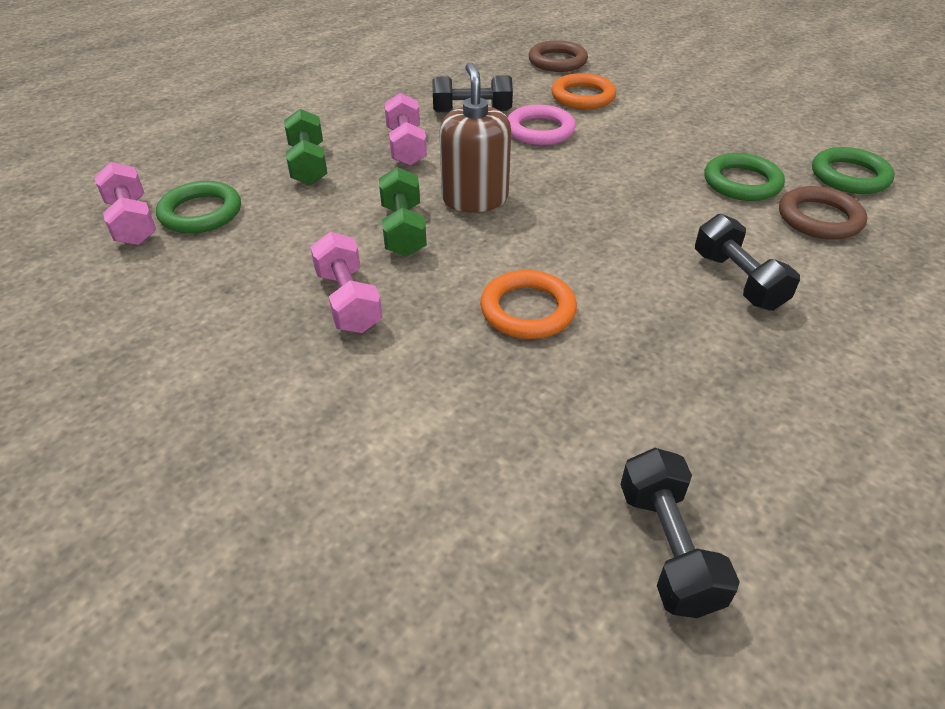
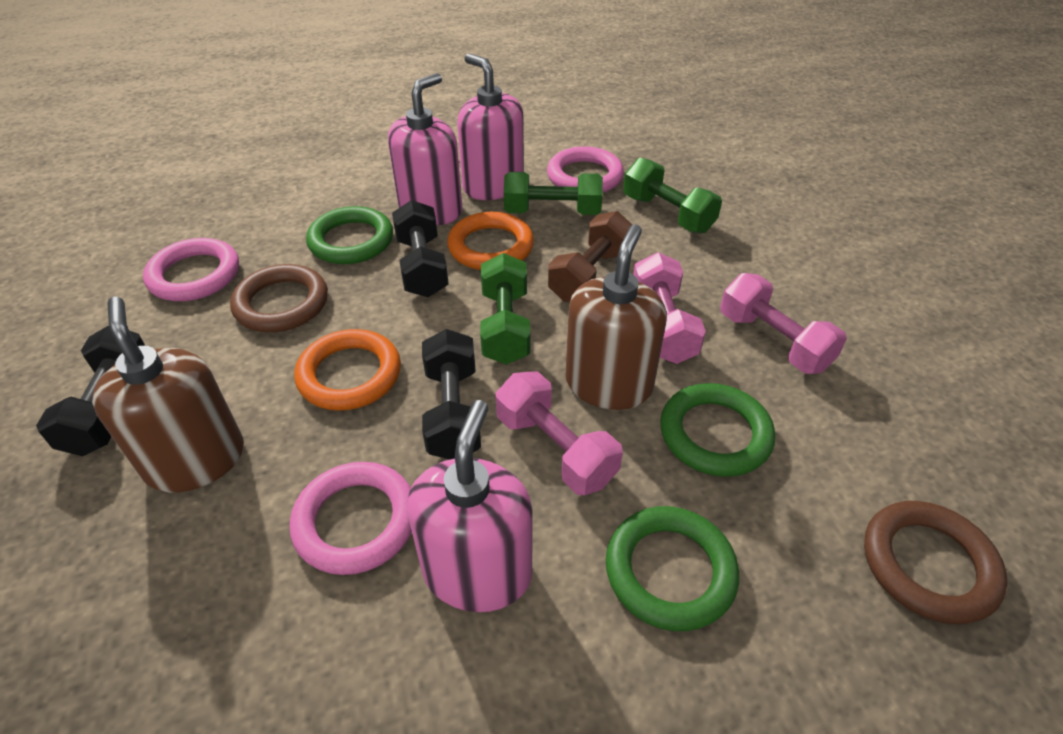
brown dumbbell: none = 0 -> [548,211,632,302] = 1
brown soap dispenser: [440,62,511,212] = 1 -> [92,297,244,493] [565,224,667,410] = 2
green dumbbell: [284,109,327,185] [379,167,427,257] = 2 -> [480,253,530,365] [504,172,603,215] [623,158,722,233] = 3
pink ring: [508,105,575,145] = 1 -> [143,238,239,301] [290,462,412,575] [547,146,624,193] = 3
pink soap dispenser: none = 0 -> [388,73,463,225] [407,400,532,612] [457,53,524,200] = 3

